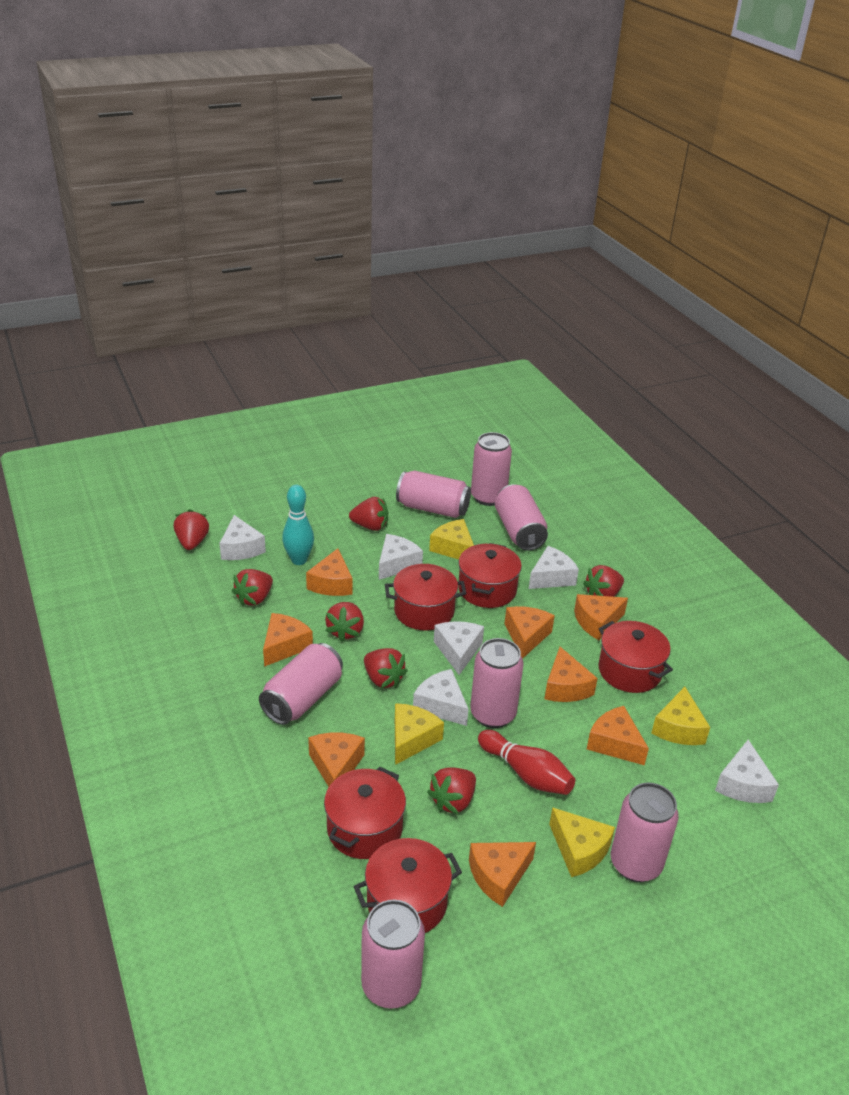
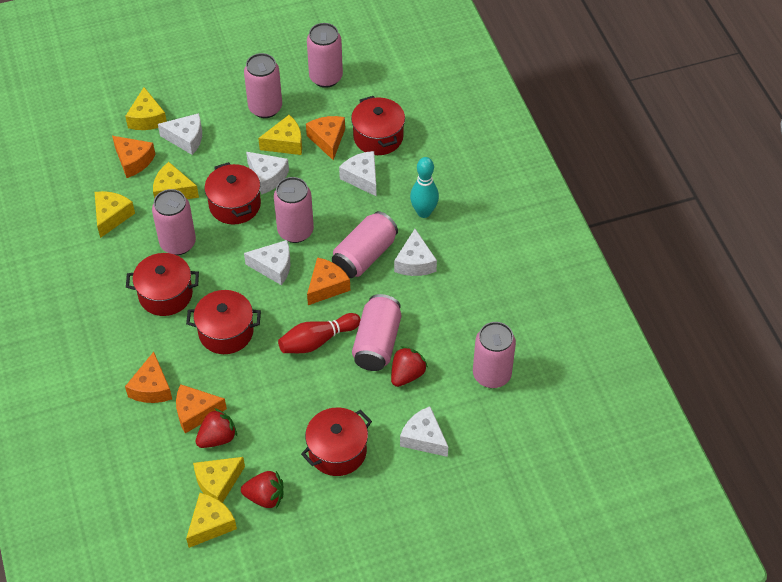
orange cheese: [263,613,313,667] [306,548,353,596] [308,732,365,787] [469,842,536,907] [504,606,555,659] [544,647,598,702] [574,594,628,640] [587,706,649,765] = 8 -> [112,136,156,178] [125,352,172,403] [176,384,227,434] [306,116,345,160] [307,257,350,305] = 5
red strawberry: [174,509,209,550] [232,569,273,606] [325,602,364,642] [349,497,388,531] [364,648,408,688] [427,767,476,814] [583,565,624,597] = 7 -> [196,408,237,448] [241,471,283,509] [391,346,428,387] = 3
yellow cheese: [395,703,444,765] [429,519,474,560] [549,807,615,877] [651,687,710,745] = 4 -> [95,191,135,238] [125,87,167,130] [153,162,199,199] [186,493,237,548] [193,457,245,503] [258,115,302,155] = 6

